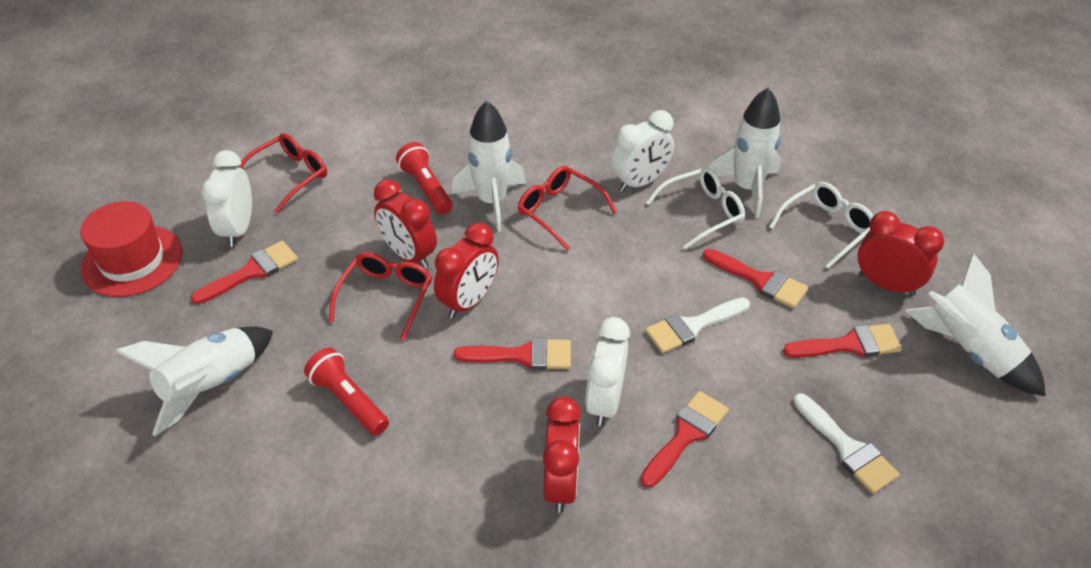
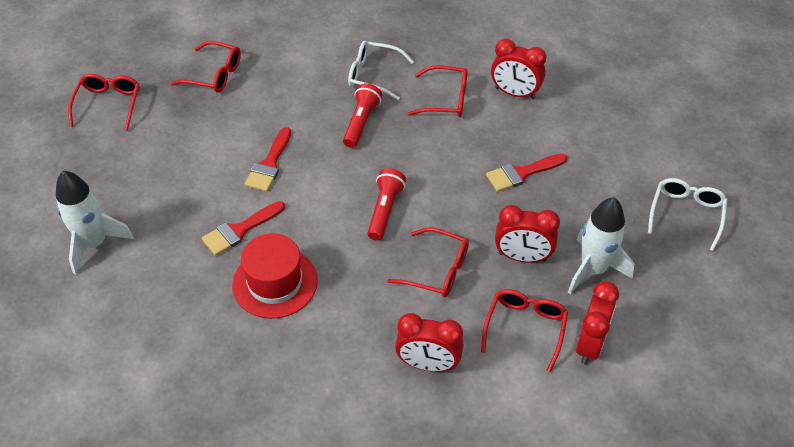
red brush: [191,241,298,304] [454,338,571,370] [640,391,729,487] [703,249,808,308] [783,324,902,358] = 5 -> [202,201,285,256] [244,127,291,192] [486,154,567,192] = 3
red glasses: [238,133,327,213] [329,252,432,341] [518,166,617,251] = 3 -> [68,74,140,131] [171,41,241,93] [387,228,469,297] [407,65,468,117] [481,289,568,372] = 5
white brush: [645,298,750,353] [793,393,900,494] = 2 -> none = 0
white clock: [201,150,252,247] [586,317,630,426] [611,110,674,192] = 3 -> none = 0
white rocket: [116,326,273,436] [452,101,526,232] [710,88,781,218] [905,253,1046,396] = 4 -> [56,171,134,274] [568,197,634,294] = 2

